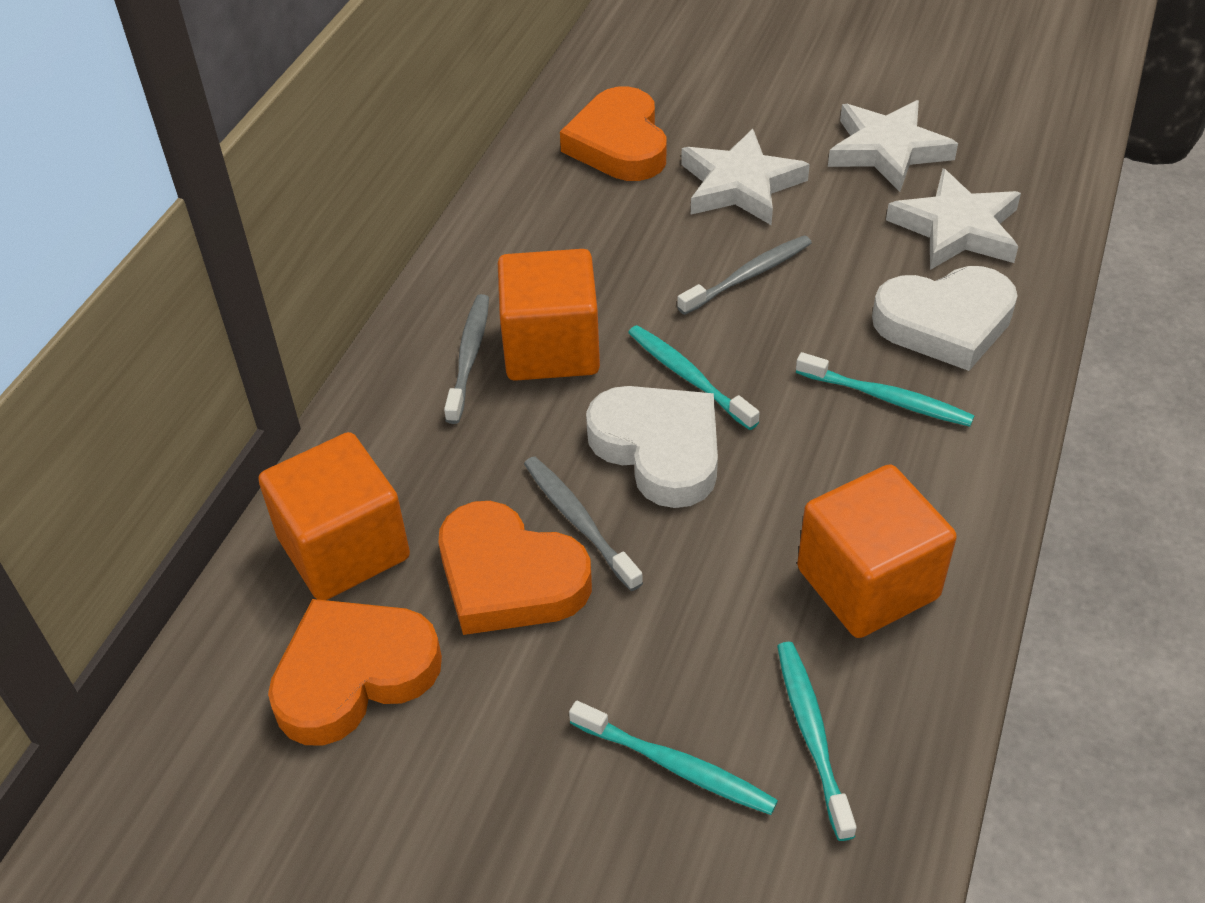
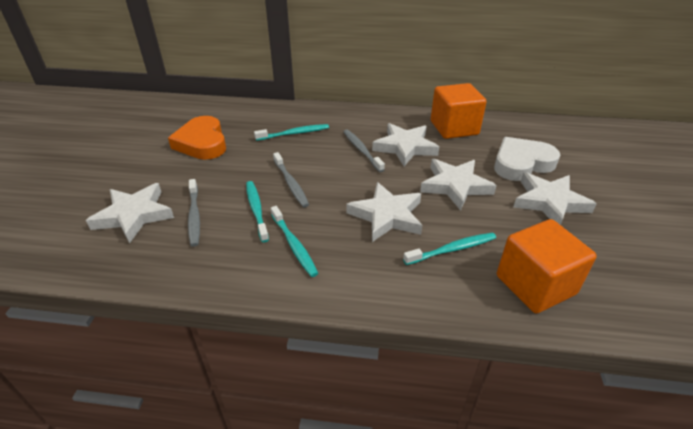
orange cube: [258,432,410,600] [498,249,600,381] [797,464,957,638] = 3 -> [431,83,487,139] [497,219,597,313] = 2
orange heart: [268,599,442,746] [439,501,592,635] [560,86,667,181] = 3 -> [168,116,226,160] = 1
white heart: [586,386,718,508] [872,266,1018,371] = 2 -> [494,137,560,181] = 1
white star: [681,129,810,225] [828,100,958,192] [886,168,1021,270] = 3 -> [86,183,174,243] [346,182,422,242] [372,123,439,167] [420,159,497,211] [513,172,597,225] = 5

